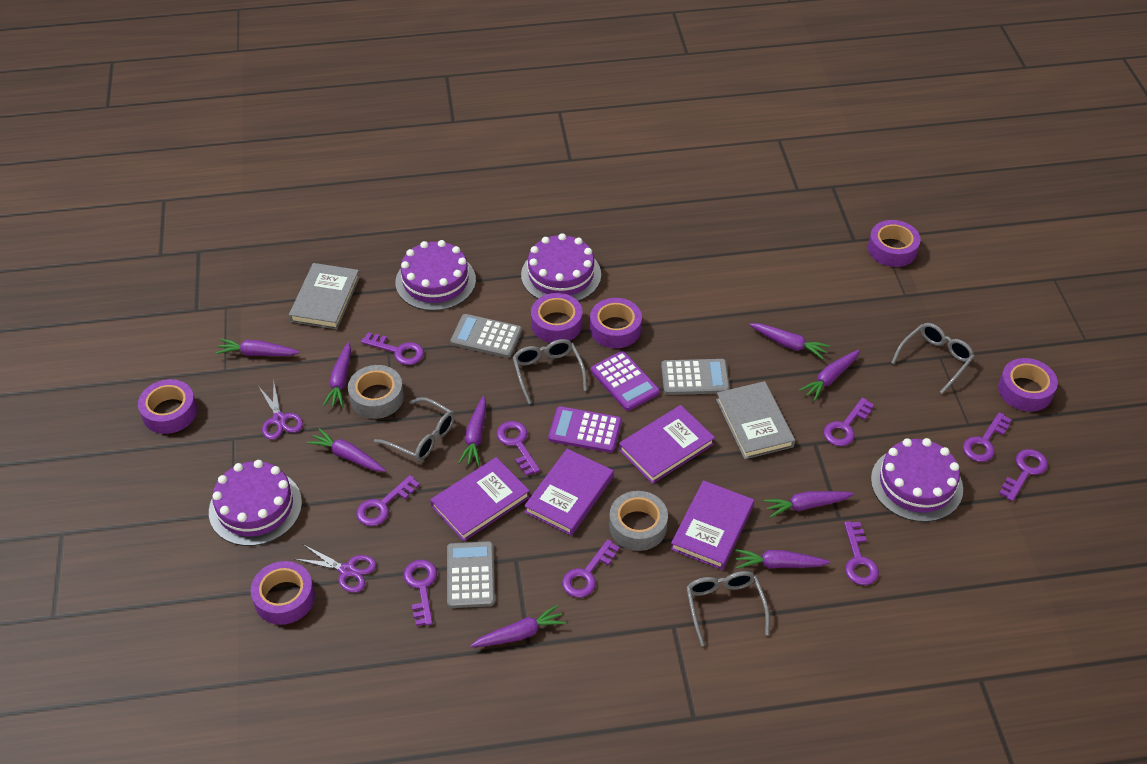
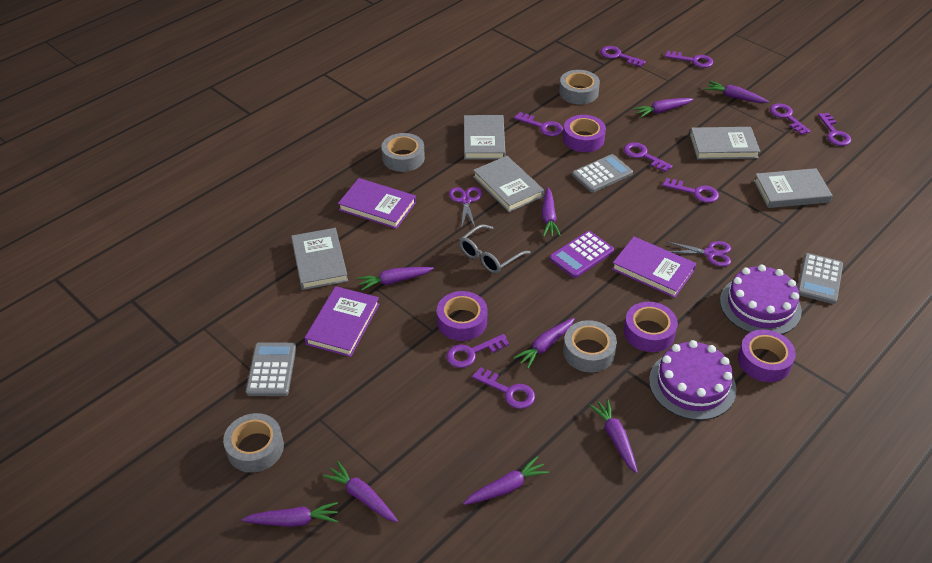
grey book: [289,263,360,329] [716,381,795,459] = 2 -> [291,228,348,290] [464,115,505,160] [473,156,544,212] [690,127,760,160] [754,168,833,208] = 5
grey glasses: [374,397,455,461] [513,339,587,404] [686,571,770,647] [891,323,975,394] = 4 -> [459,224,531,274] = 1
grey tape: [348,365,404,419] [609,491,668,551] = 2 -> [223,413,284,473] [381,133,425,172] [559,70,600,104] [563,320,617,372] = 4
purple book: [430,457,530,541] [524,449,614,536] [619,405,715,484] [670,480,754,570] = 4 -> [304,286,380,357] [338,178,416,229] [612,237,696,298] = 3
purple cake: [209,460,302,546] [395,240,476,311] [521,233,601,301] [871,438,963,522] = 4 -> [649,340,736,420] [720,265,802,334] = 2
purple calculator: [548,406,622,453] [591,351,660,411] = 2 -> [550,231,614,278] = 1
purple tape: [138,379,197,434] [250,561,315,625] [531,293,583,343] [590,298,642,348] [868,220,921,267] [998,358,1058,412] = 6 -> [437,291,488,341] [563,115,606,152] [624,302,678,352] [738,329,796,382] = 4

